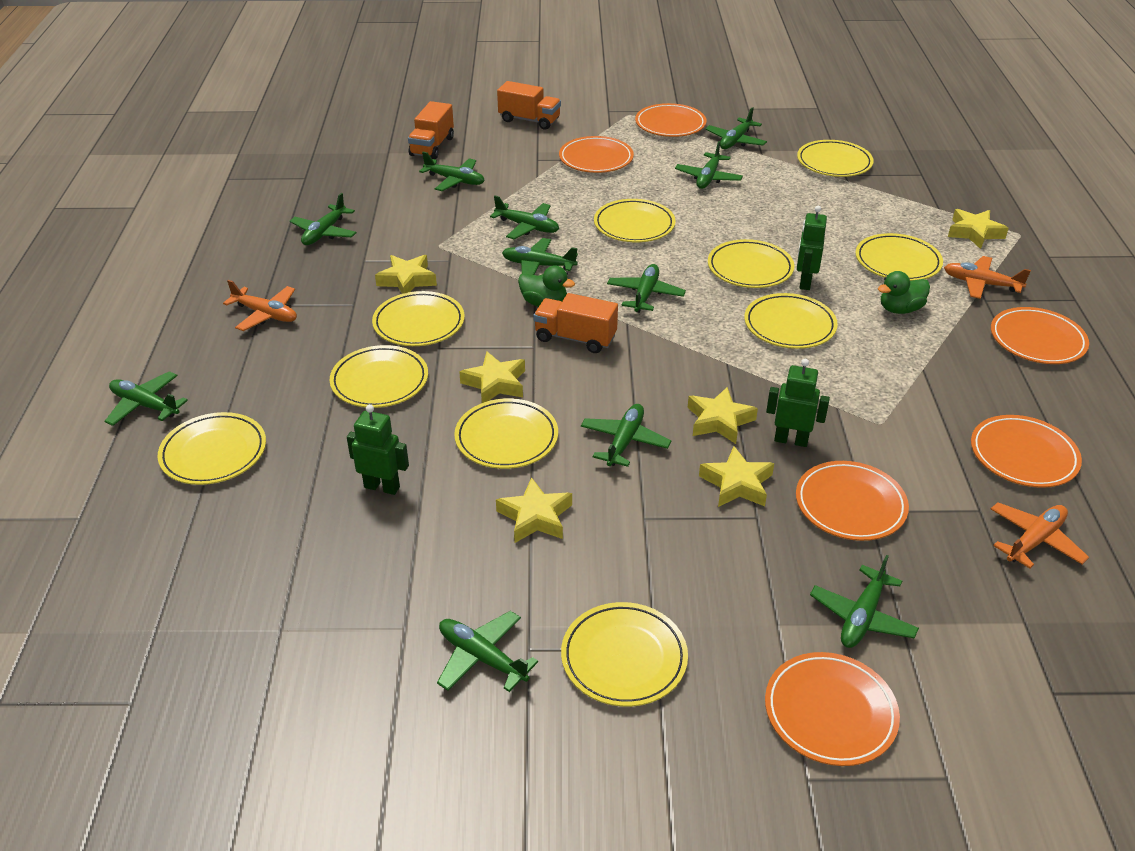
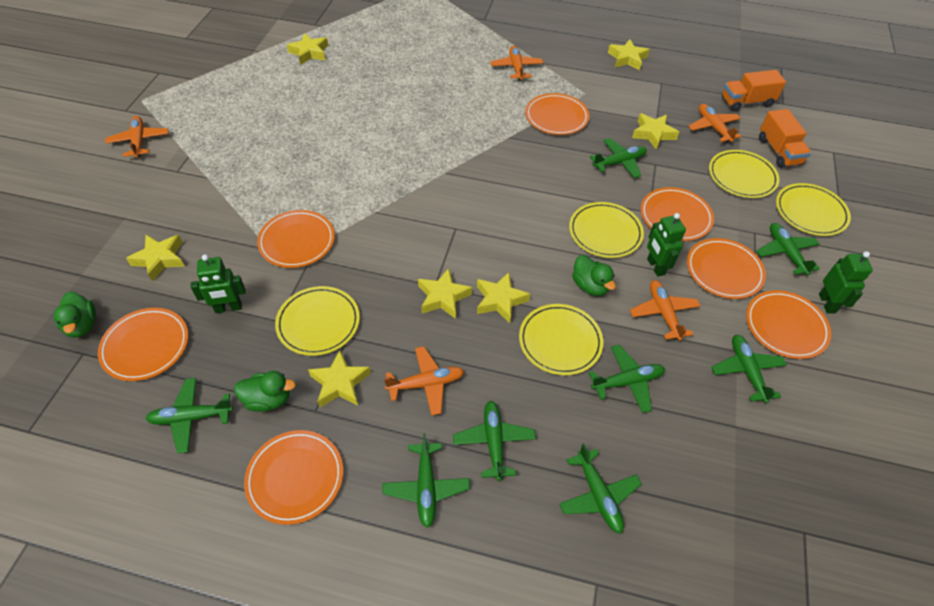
green duck: [518,265,575,307] [878,271,930,314] = 2 -> [54,292,96,338] [234,371,296,412] [572,255,616,296] = 3
green plane: [104,371,188,426] [290,193,357,245] [419,152,485,191] [437,611,538,692] [490,196,559,239] [502,238,578,275] [581,404,671,467] [607,264,686,313] [675,141,743,189] [705,107,767,149] [810,555,919,648] = 11 -> [145,378,233,453] [383,433,470,528] [453,401,536,481] [559,443,641,533] [589,345,665,413] [590,138,647,178] [712,335,787,403] [756,223,820,275] = 8
orange plane: [223,280,297,331] [944,256,1031,299] [991,502,1089,568] = 3 -> [105,116,168,158] [384,346,464,416] [490,46,543,81] [630,280,700,341] [688,104,742,142] = 5
orange plate: [559,136,634,173] [635,103,706,137] [765,652,900,766] [796,461,909,541] [971,415,1082,488] [991,307,1089,364] = 6 -> [98,308,188,381] [244,430,343,525] [257,210,335,268] [525,93,589,135] [641,187,714,241] [687,238,766,299] [746,290,831,359] = 7
orange truck: [408,101,454,159] [497,81,561,129] [533,293,618,353] = 3 -> [722,70,786,111] [759,109,811,168] = 2
yellow plate: [158,412,266,485] [330,345,428,408] [372,291,465,346] [454,398,558,469] [561,602,688,707] [594,199,676,242] [708,239,794,288] [744,293,838,349] [797,140,874,177] [855,233,943,281] = 10 -> [275,286,360,356] [519,304,603,375] [569,202,644,258] [709,150,779,198] [776,183,851,236] = 5
yellow star: [375,255,437,294] [459,351,525,403] [496,477,572,543] [688,387,758,444] [699,446,774,507] [948,209,1009,249] = 6 -> [126,235,185,282] [287,33,328,65] [308,350,371,408] [418,268,472,319] [477,272,530,323] [608,39,650,70] [632,113,679,150] = 7

